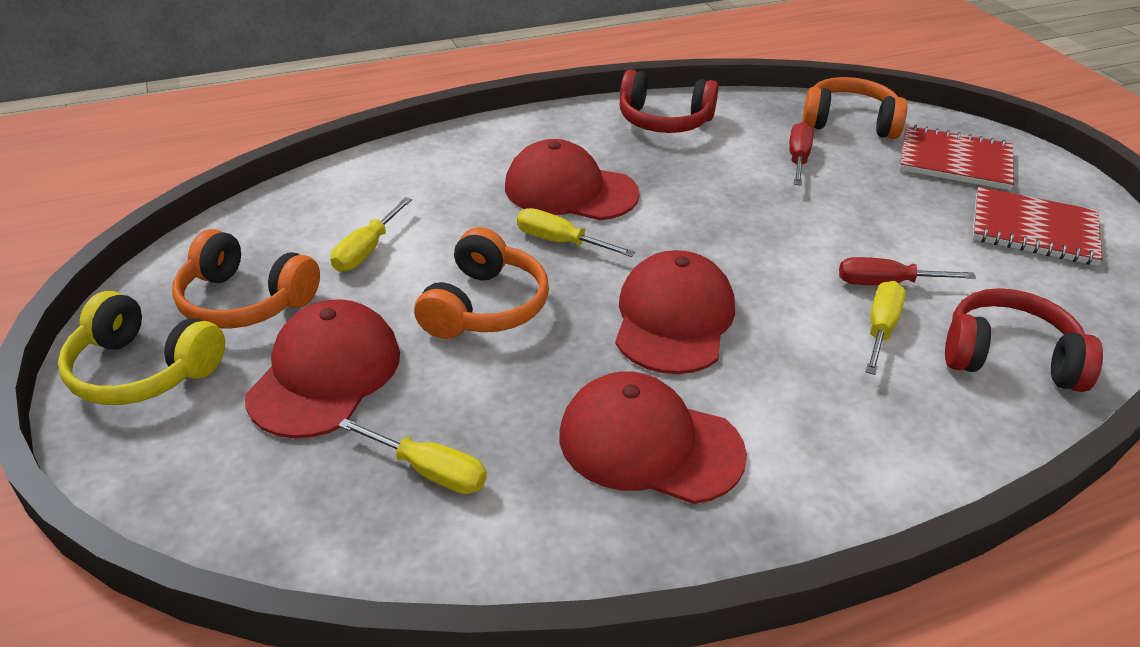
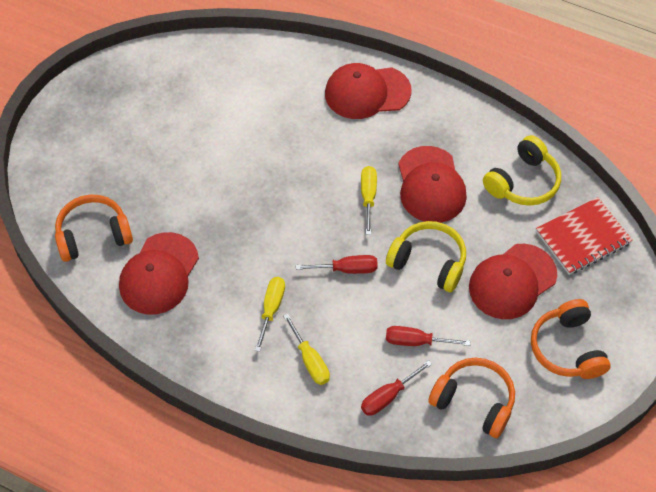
red headphones: [620,70,718,133] [945,288,1103,392] = 2 -> none = 0
red notebook: [899,125,1014,190] [973,187,1103,266] = 2 -> [536,197,633,275] = 1
red screwdriver: [789,122,814,185] [839,257,976,285] = 2 -> [296,255,378,274] [361,360,432,416] [386,326,470,346] = 3
yellow headphones: [58,291,225,405] = 1 -> [386,221,466,292] [483,135,561,206] = 2
yellow screwdriver: [331,197,412,272] [338,419,487,494] [517,208,635,257] [866,281,906,375] = 4 -> [255,277,285,352] [283,314,330,385] [361,166,377,235] = 3

